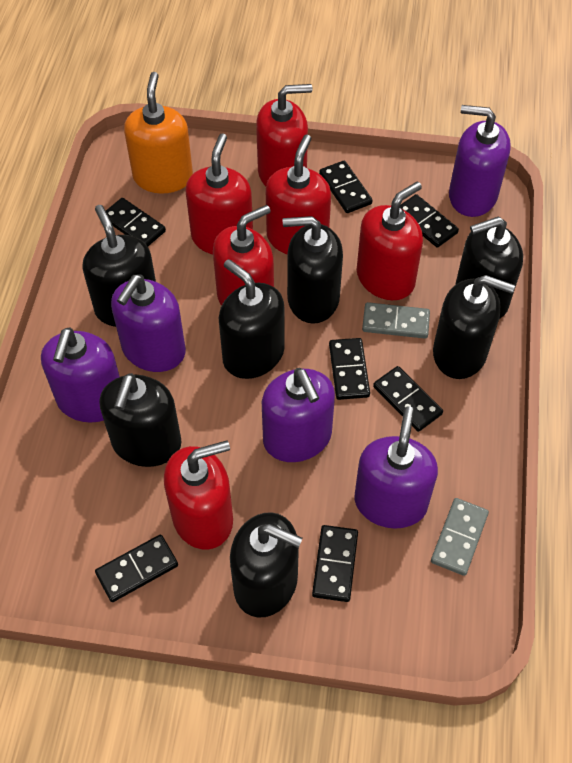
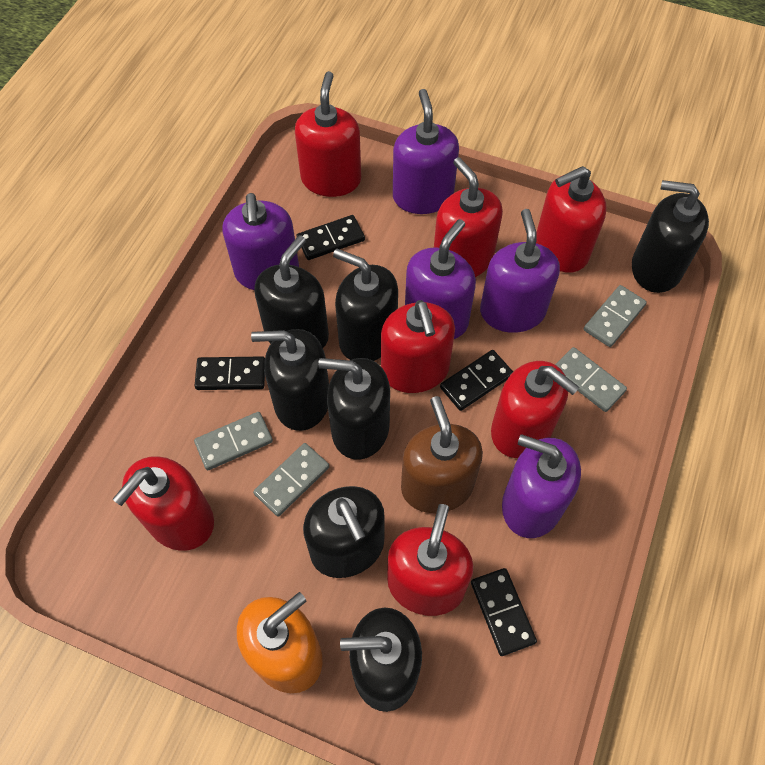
black domino: [95,535,178,602] [106,198,166,246] [312,525,358,602] [319,161,373,213] [329,338,370,400] [373,366,443,432] [400,194,459,248] = 7 -> [194,356,265,390] [296,215,365,260] [440,350,513,411] [471,568,537,656] = 4
brown soap dispenser: none = 0 -> [401,396,483,513] = 1
grey domino: [362,302,430,339] [431,498,489,576] = 2 -> [194,412,273,470] [253,443,329,517] [555,347,627,412] [584,285,647,347] = 4
red soap dispenser: [164,440,233,549] [185,134,253,254] [213,205,274,306] [256,84,312,186] [265,134,331,254] [357,182,423,300] = 6 -> [113,456,214,551] [295,71,361,197] [381,300,455,393] [387,504,473,616] [434,157,503,277] [491,361,579,458] [536,166,607,273] = 7

